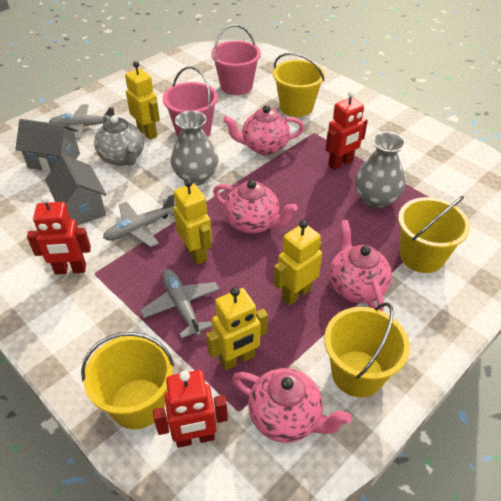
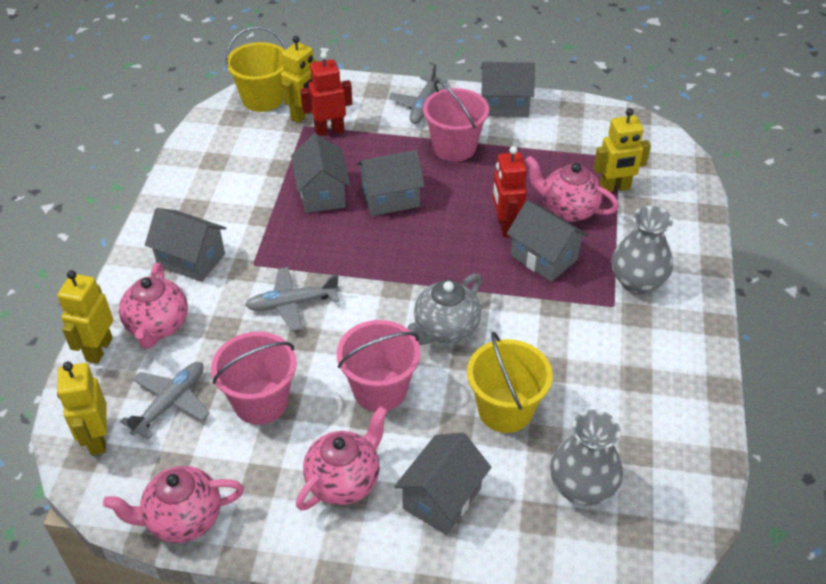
grey house: [15,119,80,172] [45,155,106,225] = 2 -> [145,208,226,282] [291,133,350,213] [356,150,425,216] [394,432,491,535] [481,62,535,117] [507,200,588,282] = 6
pink bucket: [163,66,218,137] [211,24,261,95] = 2 -> [211,332,296,425] [336,320,421,412] [423,80,489,162] = 3
red robot: [27,195,91,275] [153,370,228,448] [325,91,368,170] = 3 -> [300,52,352,136] [492,146,527,237] = 2
yellow bucket: [81,332,174,429] [273,53,325,117] [324,302,410,397] [398,196,470,273] = 4 -> [225,26,287,112] [467,332,553,433] = 2

